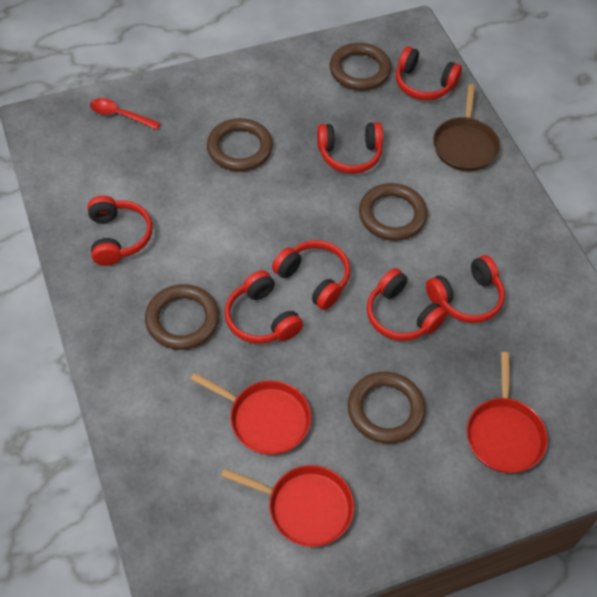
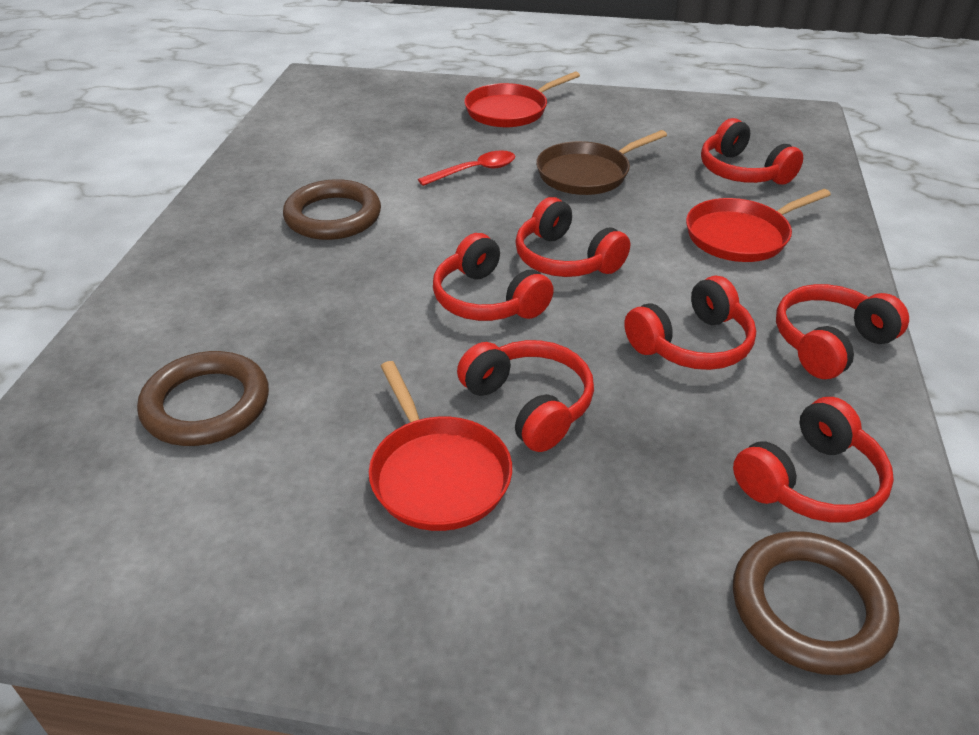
brown ring: [145,284,219,350] [207,118,273,171] [330,43,391,91] [348,372,426,444] [359,183,428,241] = 5 -> [137,351,269,446] [283,179,381,240] [733,531,900,675] = 3

